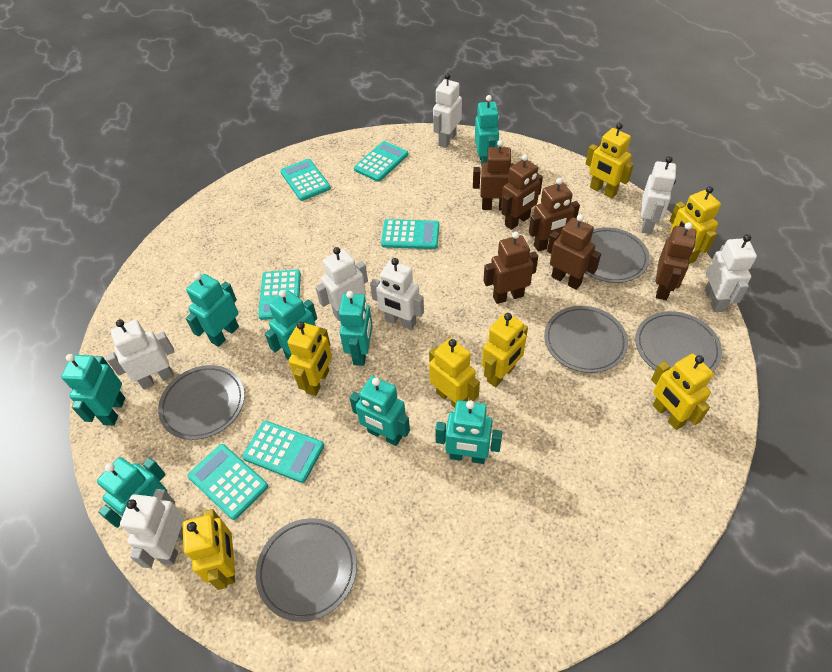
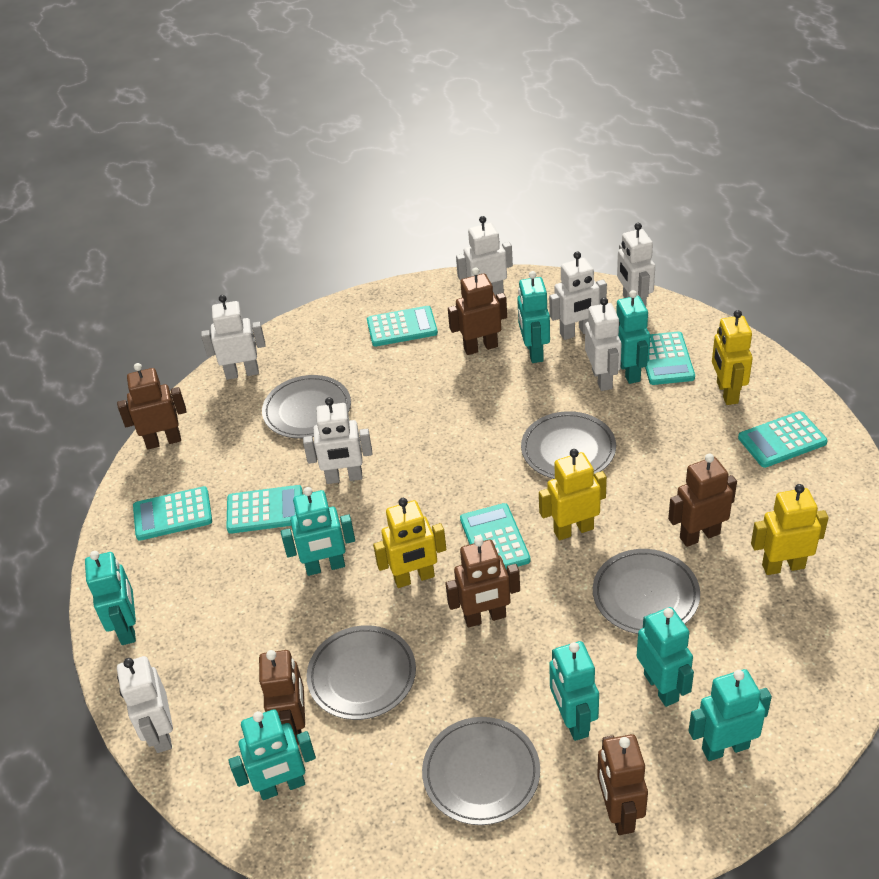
yellow robot: [182,509,235,590] [287,322,332,396] [429,338,480,408] [482,313,528,387] [585,123,634,199] [651,354,714,430] [670,186,721,264] = 7 -> [373,498,446,588] [539,449,607,540] [712,310,753,405] [751,484,829,575] = 4

